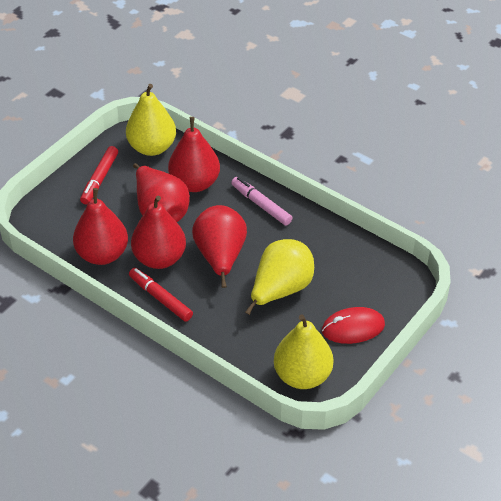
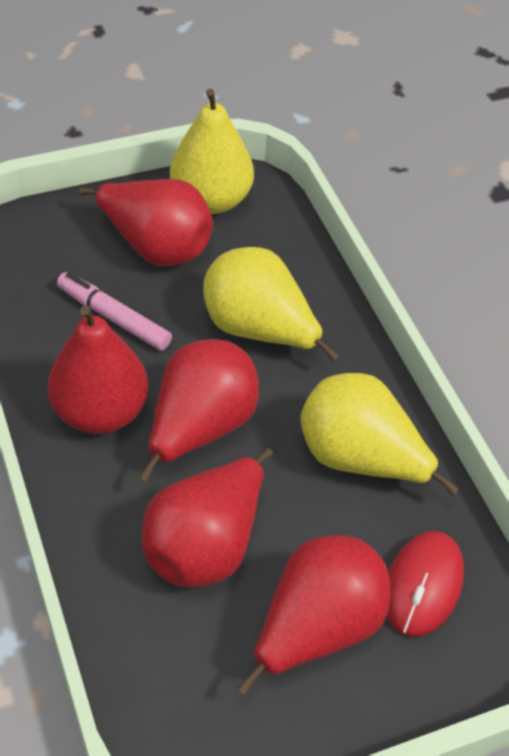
red marker: [80,146,118,205] [129,268,193,322] = 2 -> none = 0

